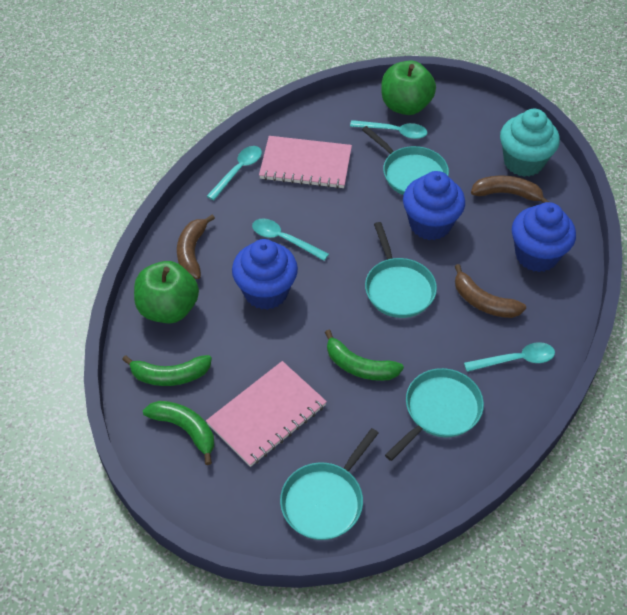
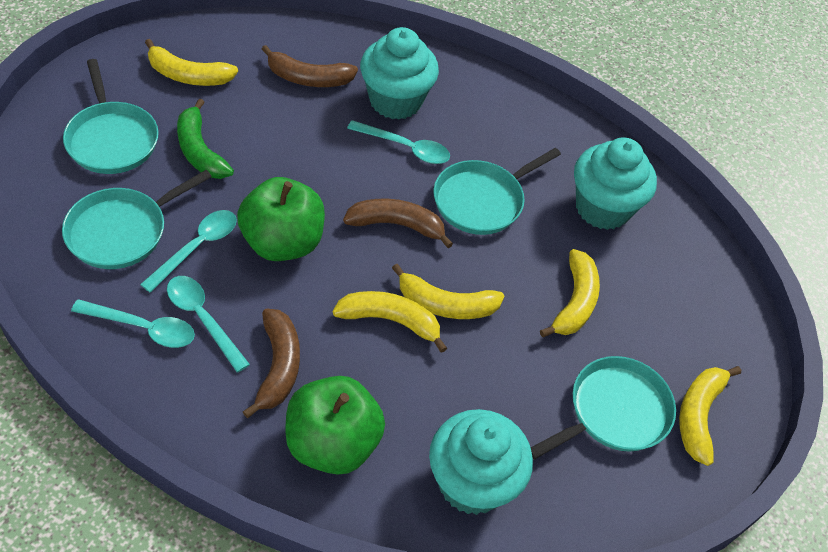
blue cupcake: [232,239,298,310] [403,171,465,240] [512,202,576,272] = 3 -> none = 0
green banana: [122,355,212,386] [143,401,214,465] [325,330,404,381] = 3 -> [177,98,234,179] = 1
pink notebook: [206,361,327,467] [259,136,352,189] = 2 -> none = 0
turquoise cupcake: [500,109,560,177] = 1 -> [360,27,439,120] [429,409,533,515] [574,137,657,230] = 3
yellow banana: none = 0 -> [145,39,238,86] [333,291,447,353] [392,264,504,319] [540,249,600,337] [679,366,741,466] = 5

